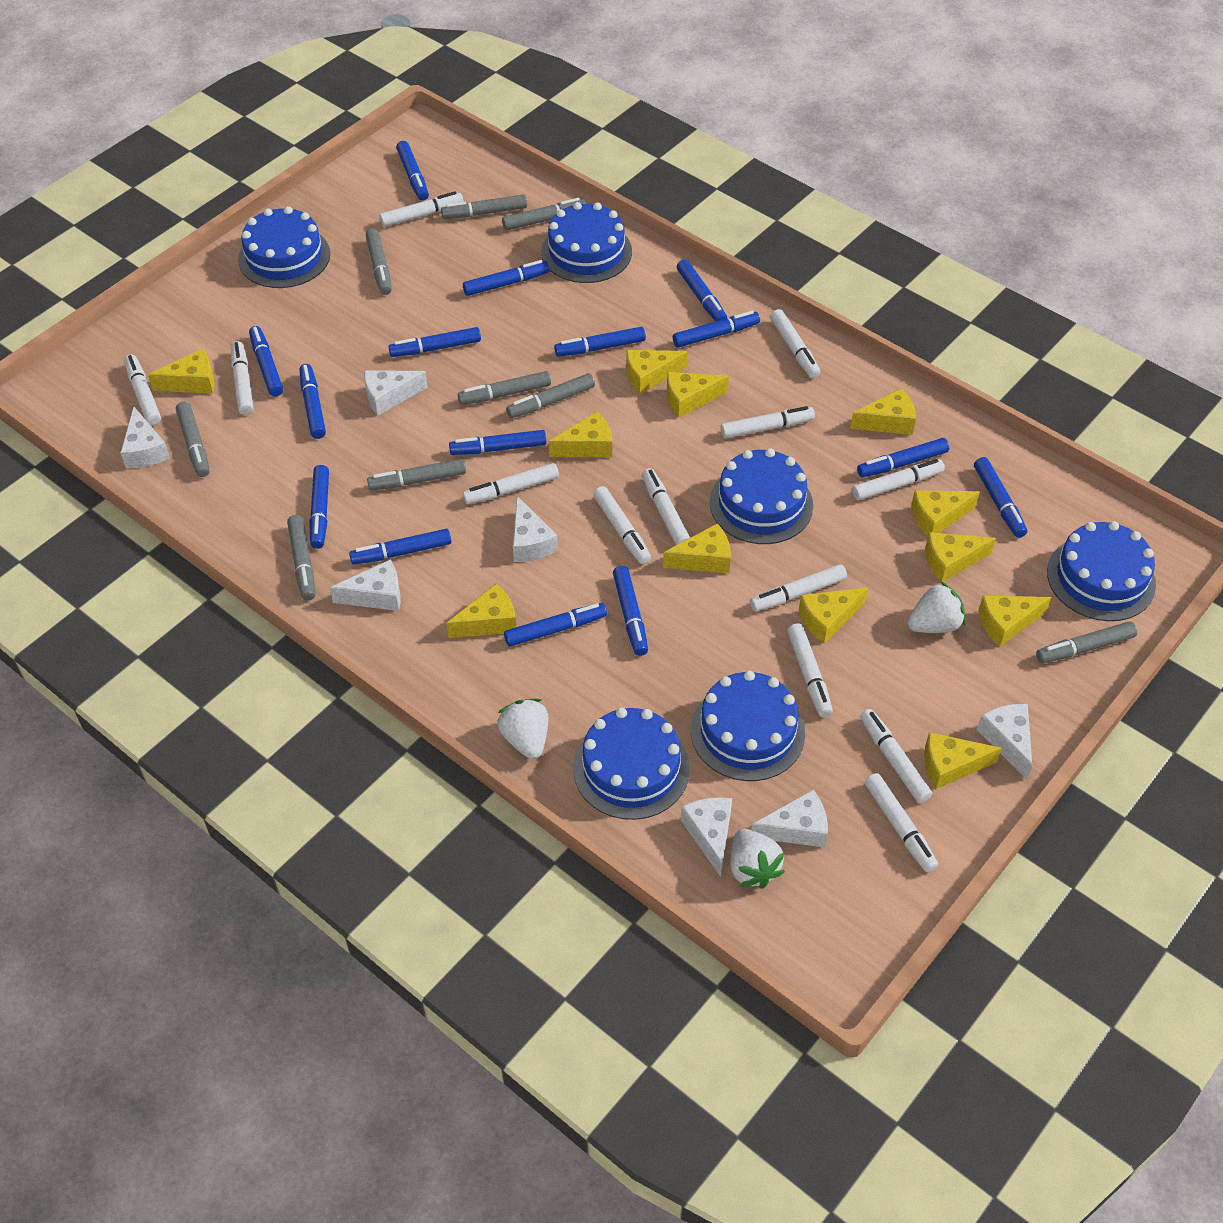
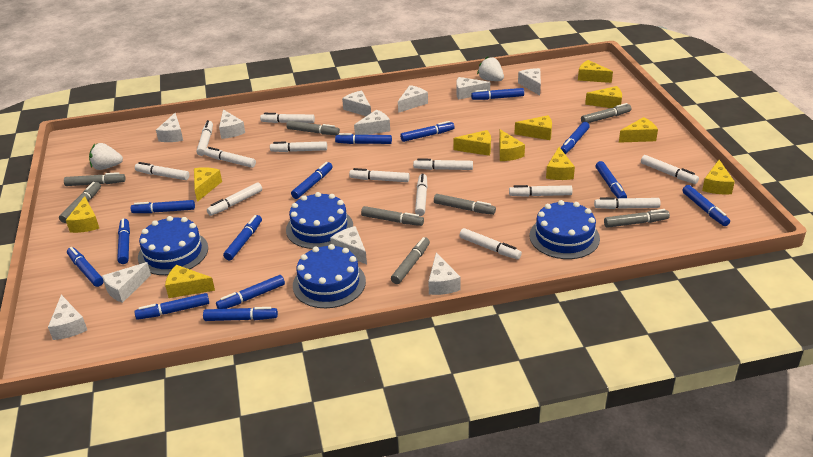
blue cake: [238,206,330,288] [541,202,632,283] [573,708,690,820] [691,670,805,781] [710,448,813,544] [1047,521,1156,621] = 6 -> [138,216,208,275] [286,192,353,249] [293,244,366,308] [529,200,600,259] = 4
blue marker: [249,326,283,397] [299,364,326,439] [309,465,329,549] [349,529,451,565] [389,327,481,357] [396,141,429,201] [449,430,546,455] [463,260,550,296] [504,603,607,647] [554,327,646,357] [613,566,648,656] [673,311,760,348] [677,260,727,321] [857,438,949,477] [974,457,1027,538] = 15 -> [67,247,104,287] [117,219,130,264] [131,200,195,213] [134,293,209,320] [203,307,278,321] [216,275,285,309] [223,215,262,260] [291,162,333,199] [335,133,392,144] [400,121,454,142] [471,88,524,100] [561,122,590,154] [596,161,627,198] [682,185,730,226] = 14
grey marker: [176,401,209,477] [287,515,315,600] [366,228,392,295] [367,459,466,490] [441,194,527,219] [458,371,551,405] [502,198,586,230] [506,373,595,418] [1036,621,1137,663] = 9 -> [59,182,101,223] [64,172,126,186] [286,121,340,135] [361,206,424,226] [391,237,430,284] [434,194,496,215] [581,103,631,123] [604,209,670,228] = 8
white cheese: [120,407,170,468] [330,560,401,611] [364,370,428,416] [513,496,558,562] [681,797,732,877] [751,790,828,847] [977,704,1032,779] = 7 -> [48,295,87,340] [102,262,151,303] [156,113,183,142] [219,109,245,139] [330,226,367,265] [342,91,371,116] [354,110,390,135] [398,85,428,113] [428,252,461,295] [456,77,490,100] [518,68,541,95] = 11
white strawberry: [497,699,548,759] [730,829,785,889] [907,582,966,633] = 3 -> [89,143,123,170] [477,56,504,81] = 2
yellow cheese: [148,348,214,394] [447,583,516,638] [549,411,612,457] [626,350,687,394] [663,523,731,573] [667,372,729,418] [799,588,868,644] [850,388,916,435] [911,490,980,536] [924,732,1002,789] [925,532,996,582] [978,596,1051,647] = 12 -> [66,196,100,233] [165,265,215,298] [194,167,222,202] [453,130,491,156] [499,129,525,161] [514,115,552,140] [546,147,575,180] [578,60,613,83] [585,86,622,108] [619,117,658,143] [702,160,735,194] = 11

